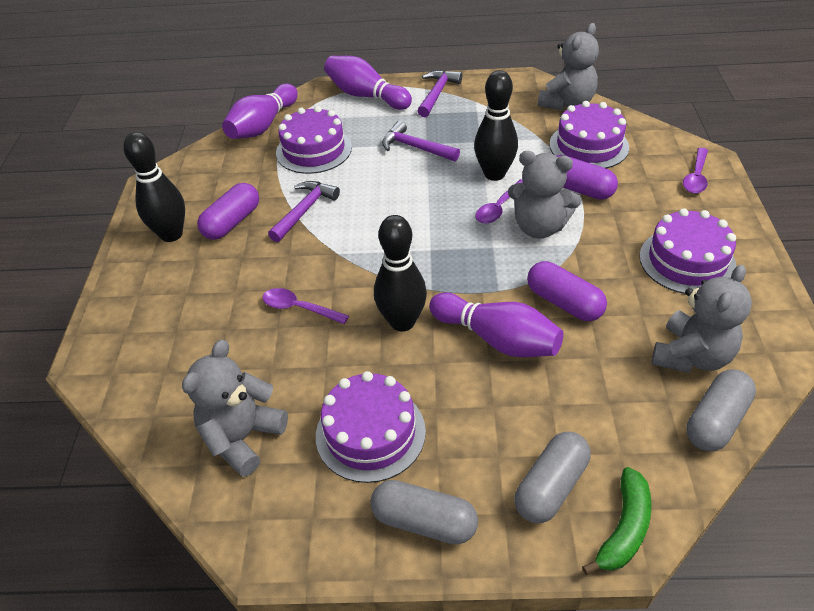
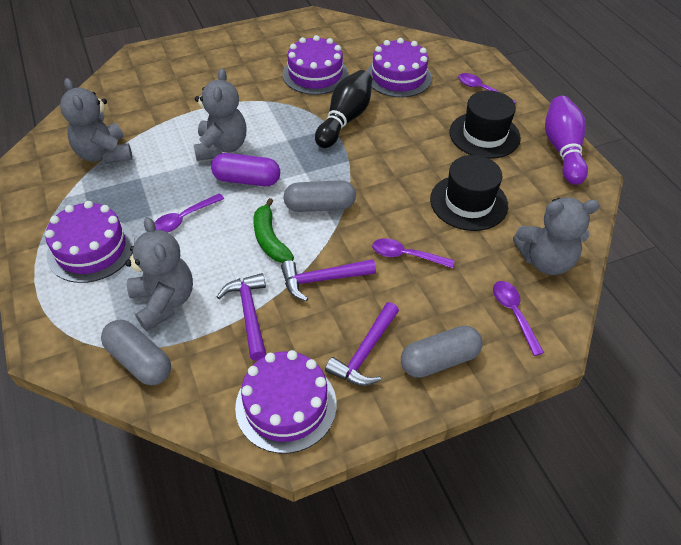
black bowling pin: [123,132,185,242] [374,215,427,331] [474,70,518,181] = 3 -> [315,70,372,148] = 1
black hat: none = 0 -> [430,155,508,231] [449,90,521,159] = 2
purple bowling pin: [222,84,298,139] [324,56,412,110] [429,292,564,357] = 3 -> [545,96,588,185] = 1
purple capsule: [197,183,259,240] [527,261,607,321] [557,155,618,200] = 3 -> [211,153,280,186] = 1
purple spoon: [263,288,349,324] [475,179,523,224] [683,148,708,194] = 3 -> [154,193,224,233] [372,238,455,268] [458,73,517,104] [493,281,544,356] = 4

